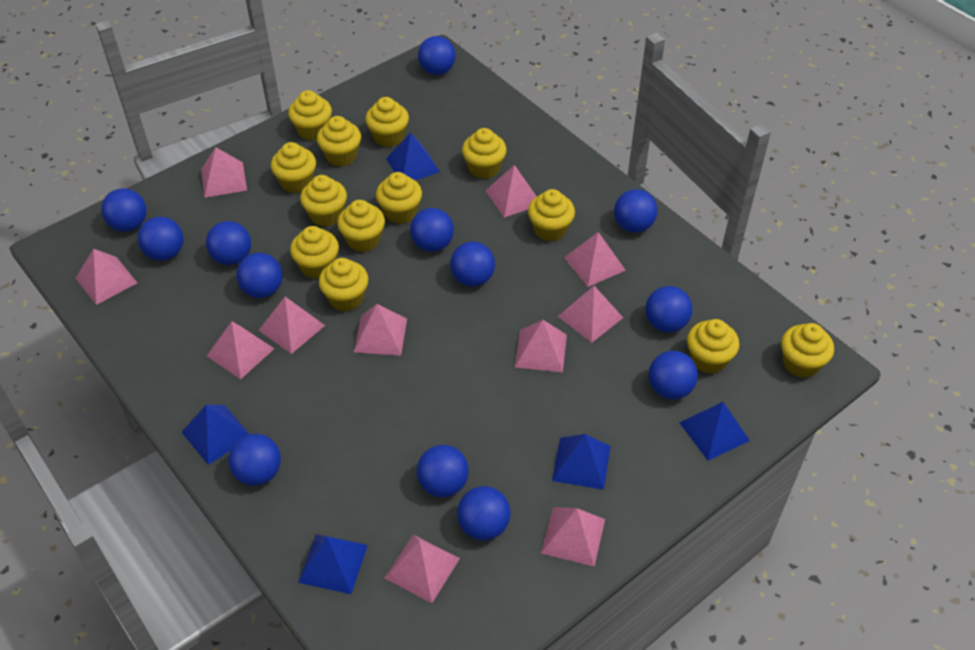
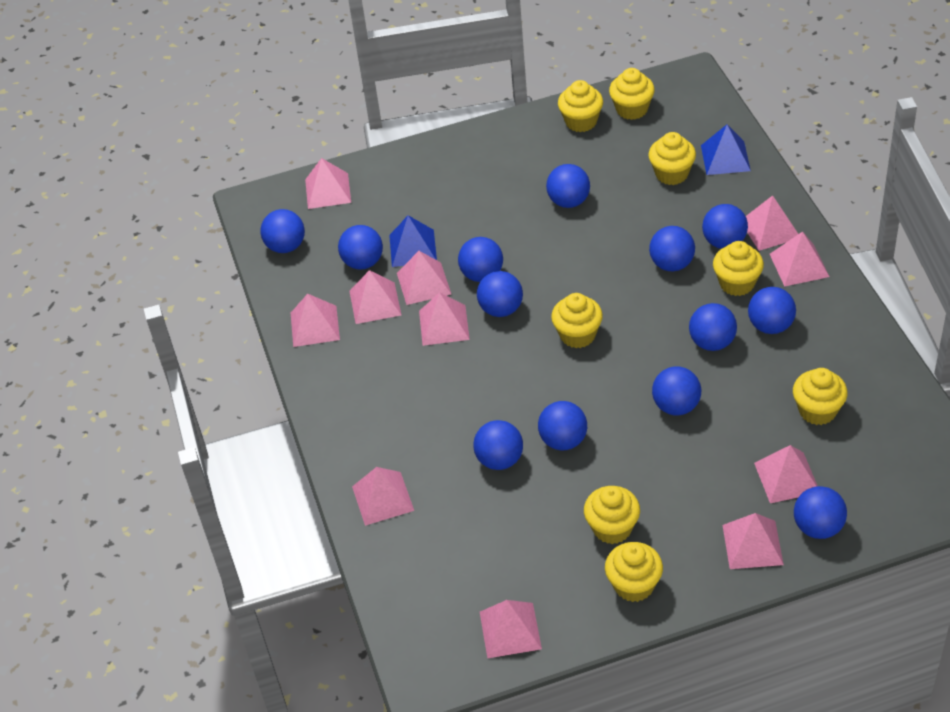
blue pyramid: [182,405,249,465] [298,534,368,594] [386,133,440,180] [552,434,611,490] [679,402,750,460] = 5 -> [389,215,437,267] [701,124,751,175] = 2
yellow cupcake: [271,142,316,193] [288,90,332,141] [290,226,339,279] [300,175,347,227] [317,116,361,167] [319,258,369,311] [337,200,385,252] [365,97,409,147] [376,172,422,224] [462,128,507,179] [528,189,575,241] [687,319,740,374] [781,323,834,378] = 13 -> [551,293,603,348] [558,80,603,132] [584,486,640,544] [605,542,663,602] [609,68,655,120] [648,132,696,185] [713,241,764,296] [793,368,848,425] = 8

